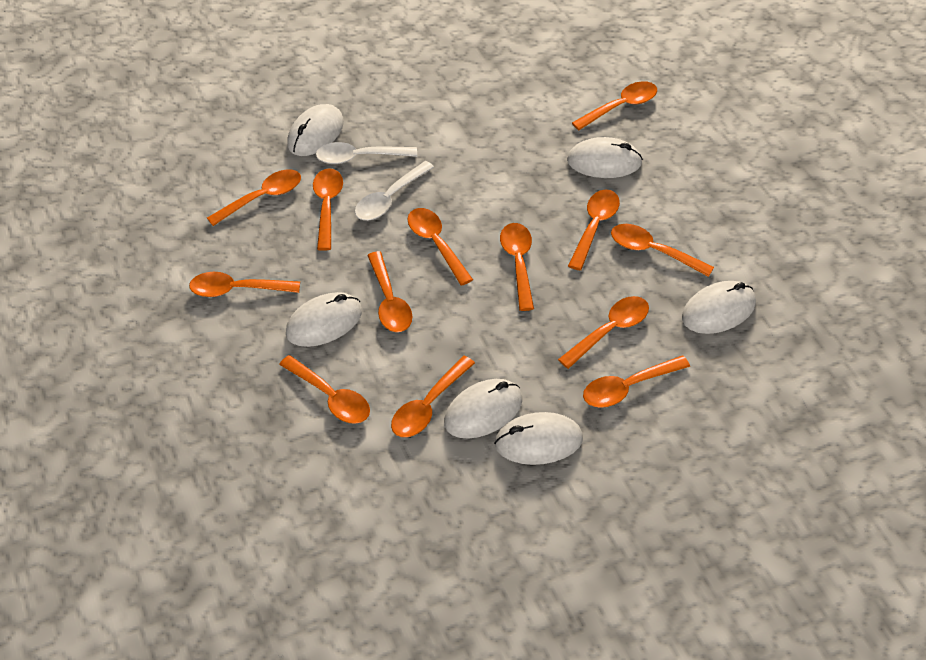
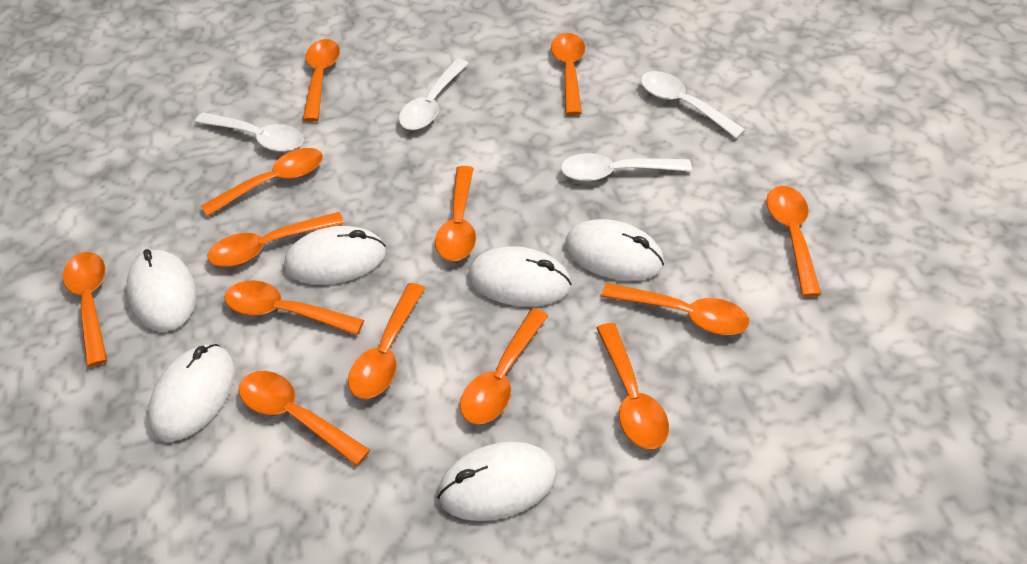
white spoon: [316,142,417,164] [355,161,434,220] = 2 -> [195,112,304,152] [399,59,469,130] [561,153,692,181] [641,71,746,139] = 4

